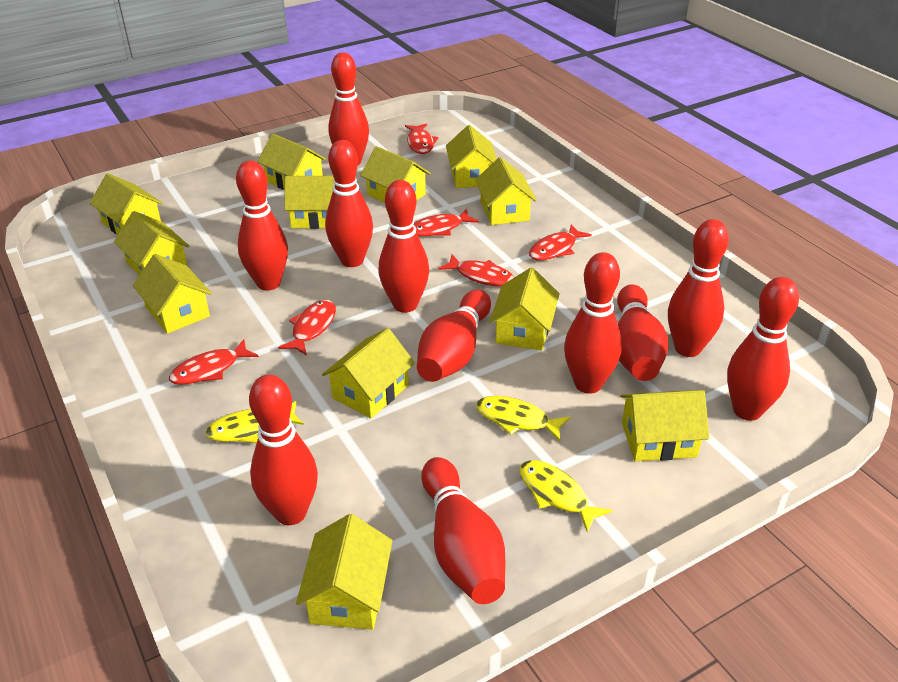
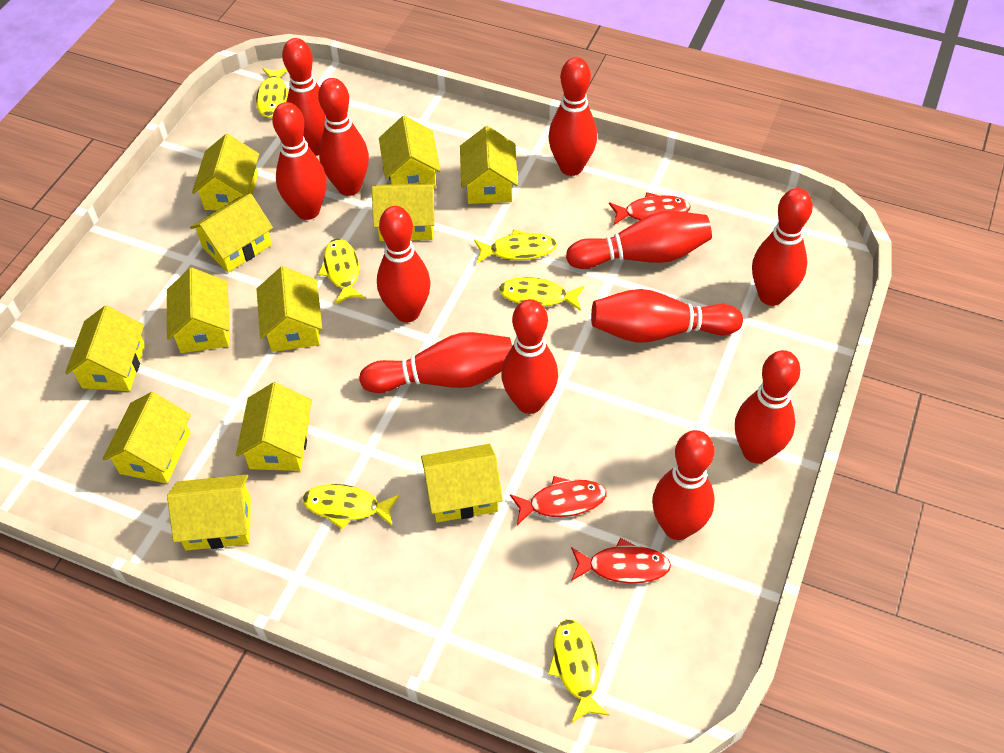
red bowling pin: [236,161,288,291] [249,375,318,525] [325,140,373,267] [328,52,369,165] [379,180,429,313] [417,290,491,382] [421,457,505,604] [564,252,622,394] [617,284,668,381] [668,219,729,357] [727,277,799,421] = 11 -> [272,102,327,220] [282,38,325,156] [318,78,369,196] [359,332,512,393] [377,206,431,322] [501,299,558,414] [548,57,597,176] [566,211,712,269] [591,289,743,343] [652,430,715,540] [735,350,801,464] [752,188,813,306] = 12
red fish: [169,339,259,385] [278,300,336,356] [405,123,438,154] [414,209,479,237] [438,255,514,286] [529,224,592,261] = 6 -> [510,476,607,525] [571,538,671,583] [609,192,691,225] = 3
yellow fish: [205,401,304,443] [476,396,571,441] [520,460,612,532] = 3 -> [256,68,289,118] [303,484,400,530] [318,239,365,305] [474,229,557,263] [499,277,584,311] [548,619,609,723] = 6

